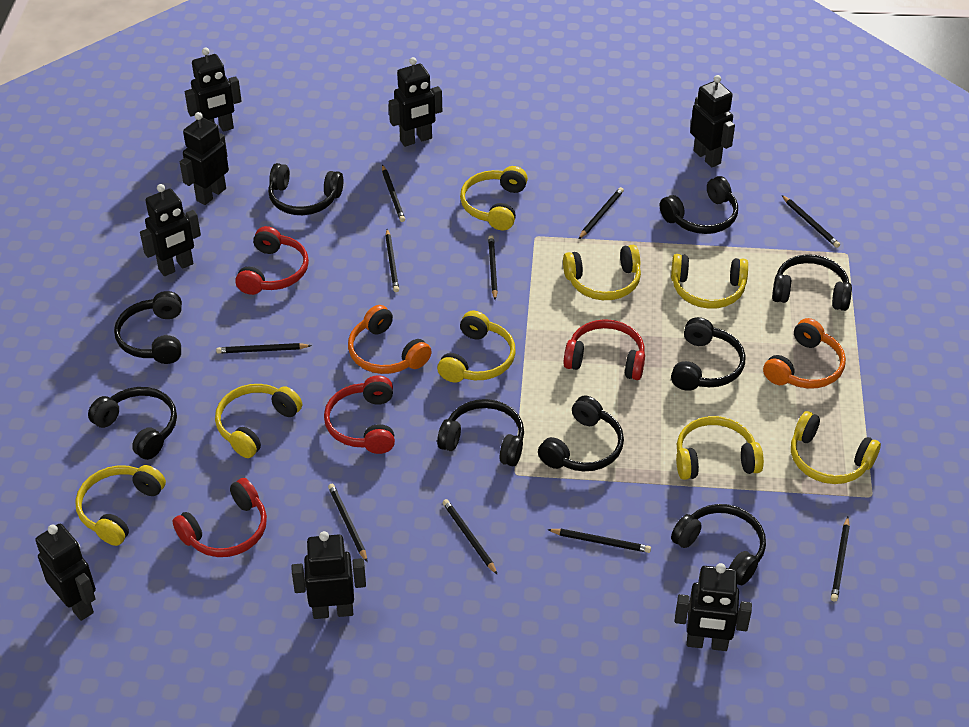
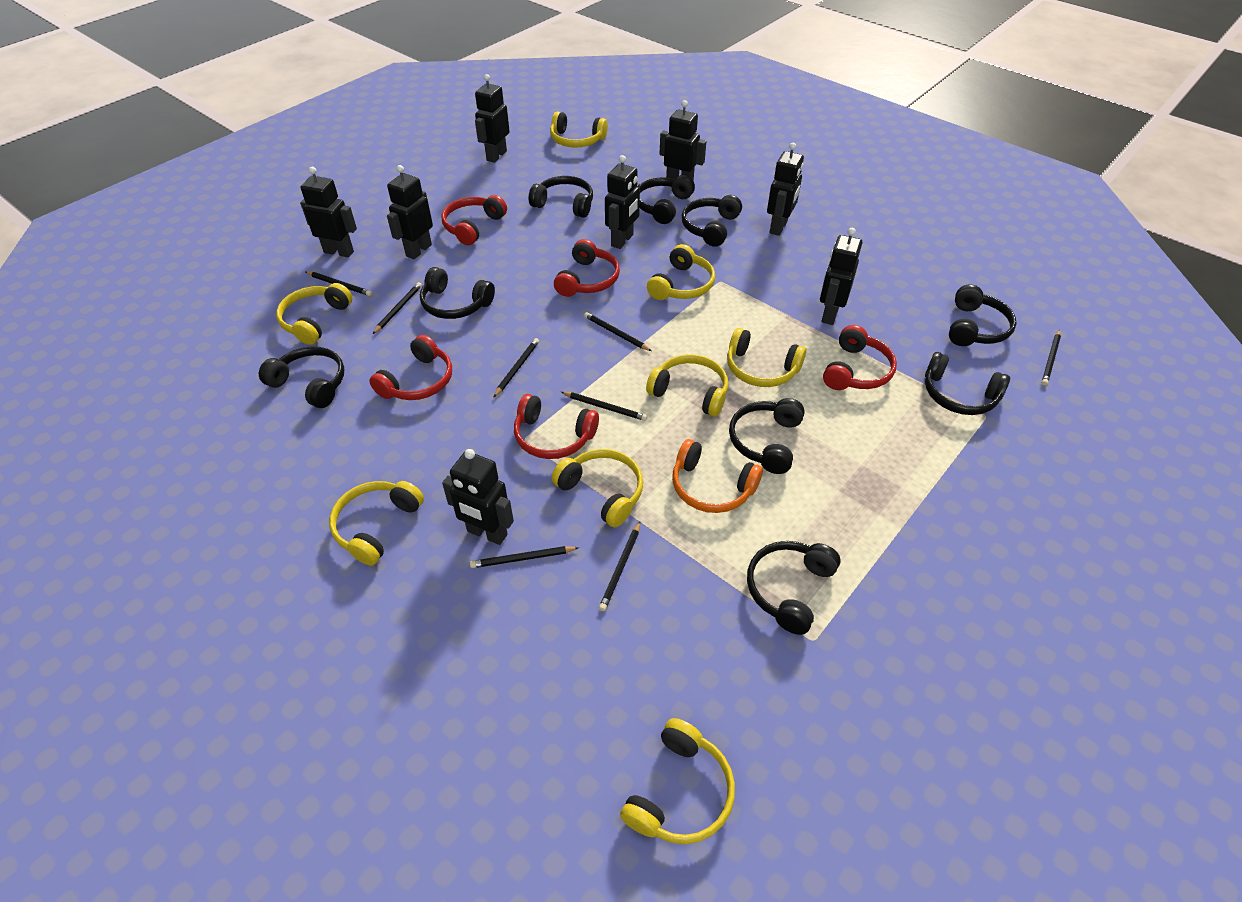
black pencil: [216,343,312,353] [328,484,367,562] [382,165,405,222] [385,229,399,292] [442,499,498,575] [488,235,498,300] [547,529,651,553] [579,187,624,239] [782,195,840,248] [831,517,850,602] = 10 -> [306,271,372,296] [373,282,422,334] [470,546,579,568] [494,338,539,397] [561,392,647,421] [584,312,652,351] [599,522,640,611] [1042,330,1061,386] = 8
orange headphones: [348,305,432,374] [763,318,846,389] = 2 -> [672,439,763,513] = 1
red headphones: [173,478,267,557] [235,226,309,295] [324,375,395,454] [564,319,645,380] = 4 -> [369,335,452,400] [442,195,507,245] [514,394,599,459] [554,239,620,297] [823,325,897,390] = 5

